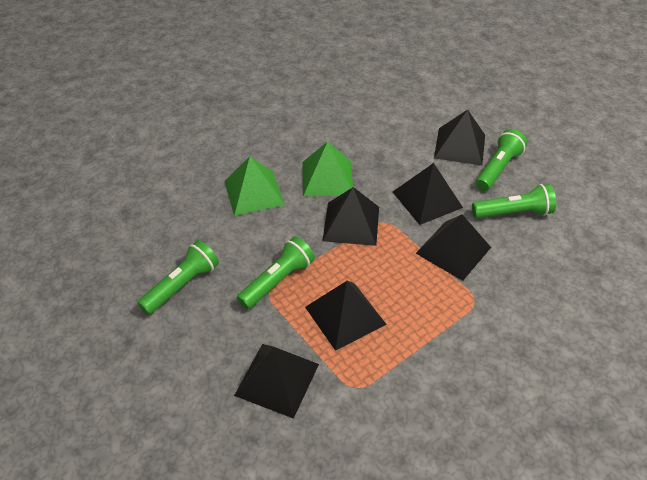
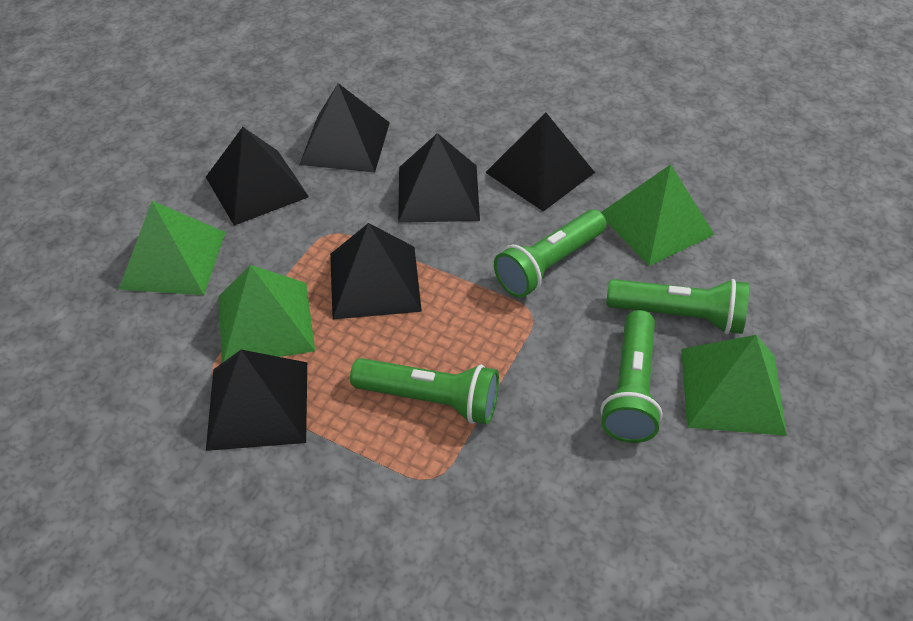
green pyramid: [224,156,285,216] [302,141,353,196] = 2 -> [119,201,226,295] [219,265,315,363] [601,164,715,266] [681,335,787,436] = 4

